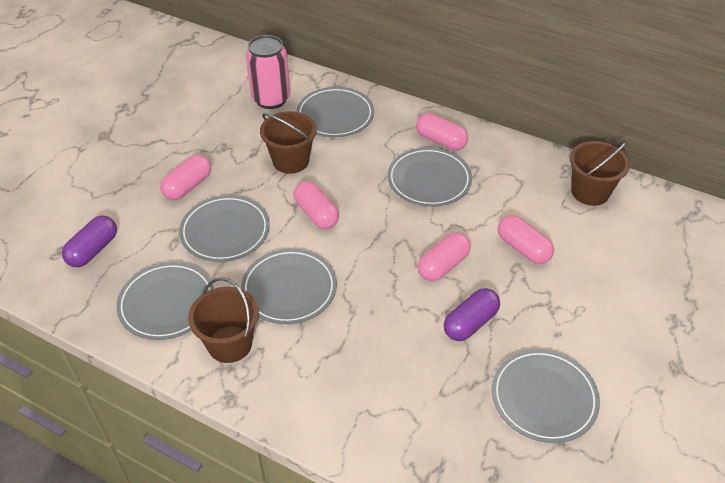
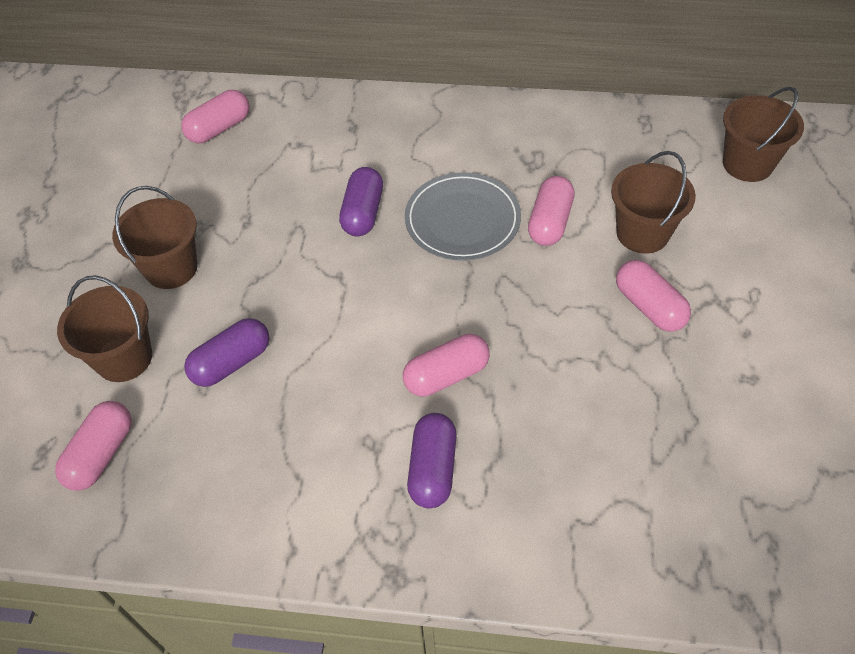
brown bucket: [188,277,259,363] [260,111,317,174] [570,141,630,206] = 3 -> [57,275,152,382] [112,186,198,289] [611,151,696,254] [723,87,804,182] = 4
grey plate: [116,262,214,340] [179,195,270,262] [241,249,337,324] [296,87,374,137] [387,147,472,207] [492,349,600,443] = 6 -> [405,172,521,261] = 1
pink can: [246,35,290,109] = 1 -> none = 0
purple capsule: [62,215,117,267] [444,288,500,341] = 2 -> [184,318,270,387] [339,167,383,236] [407,413,457,508] = 3

